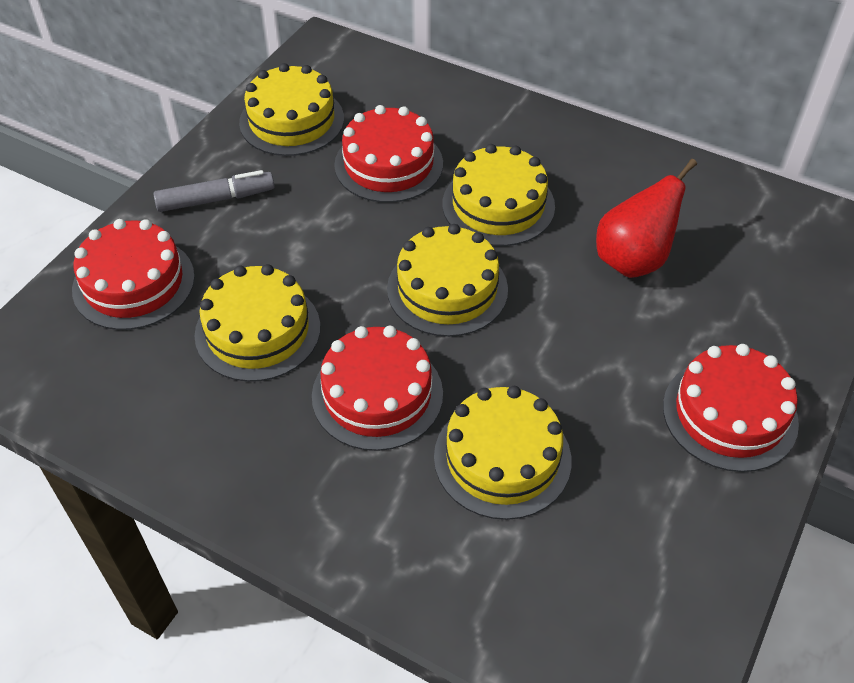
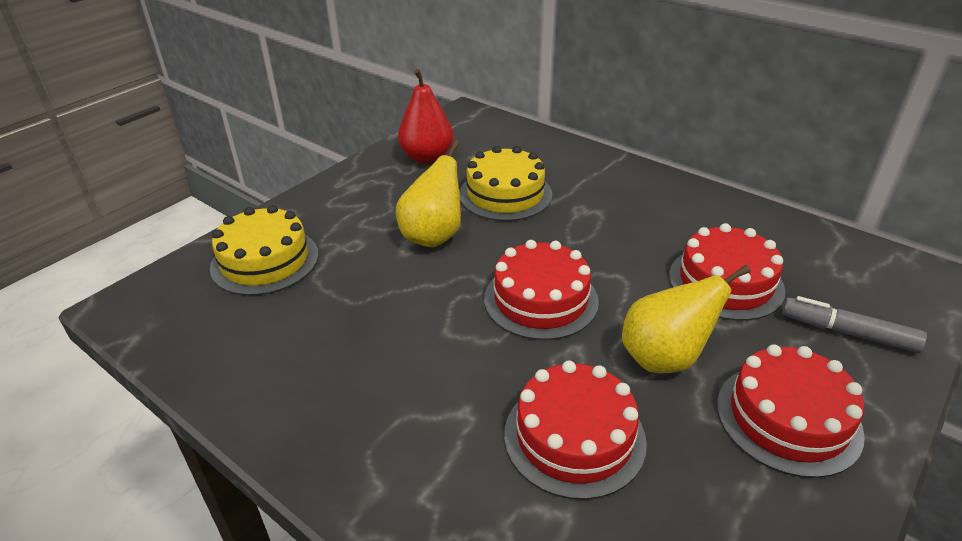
yellow cake: [194,264,320,382] [239,63,344,156] [387,224,508,337] [434,386,571,520] [442,144,555,246] = 5 -> [210,205,318,296] [459,146,552,221] = 2
yellow pear: none = 0 -> [396,140,461,247] [622,265,751,373] = 2

